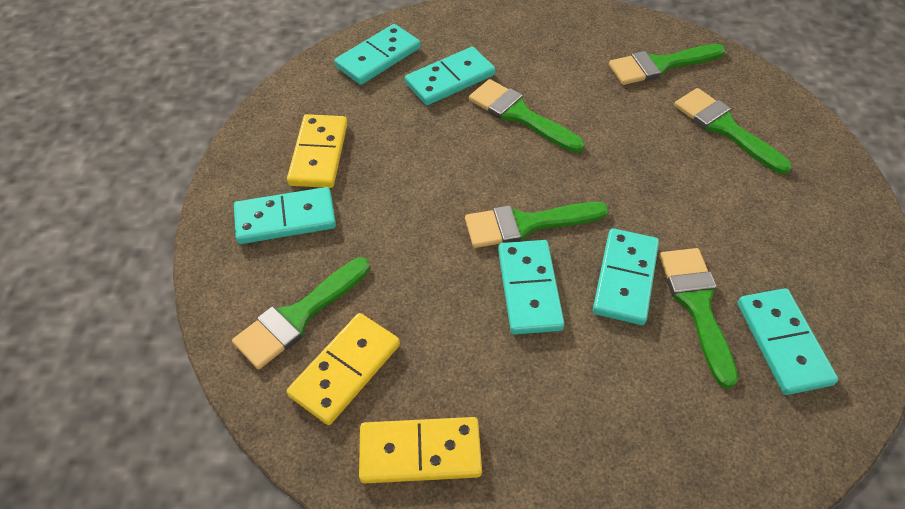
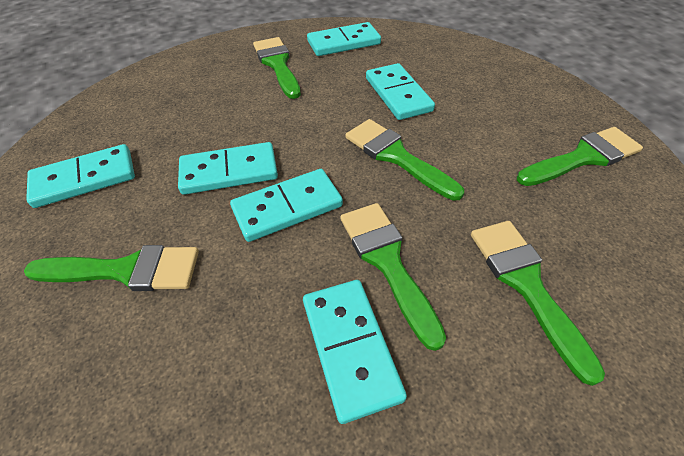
yellow domino: [287,114,348,188] [287,313,400,425] [359,417,482,483] = 3 -> none = 0

